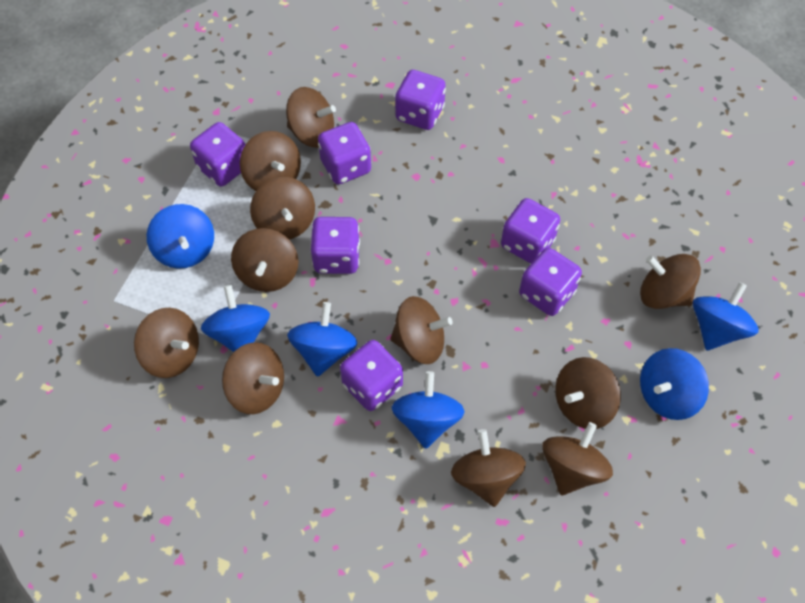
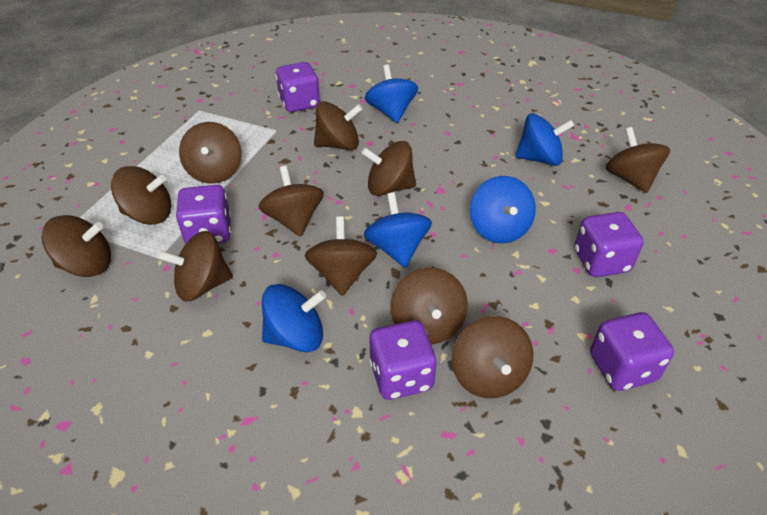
blue spinning top: [147,204,214,269] [201,285,270,352] [287,302,357,377] [392,371,465,449] [640,348,709,420] [693,282,758,351] = 6 -> [262,284,326,352] [364,192,432,267] [365,65,418,123] [470,176,536,243] [515,113,574,166] = 5
purple dice: [190,122,246,186] [311,217,360,274] [318,122,371,184] [340,340,403,411] [395,70,446,130] [501,198,560,263] [519,248,582,316] = 7 -> [175,185,231,244] [275,62,320,112] [369,320,437,400] [574,212,644,277] [590,312,674,391] = 5

